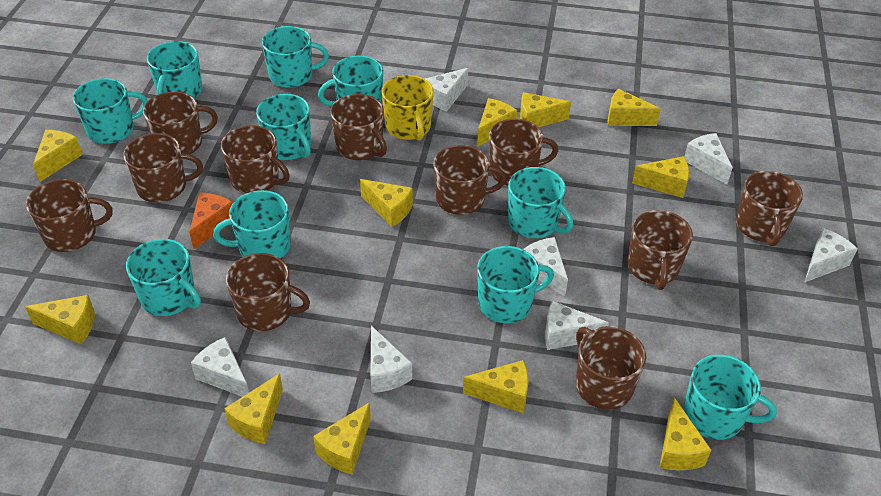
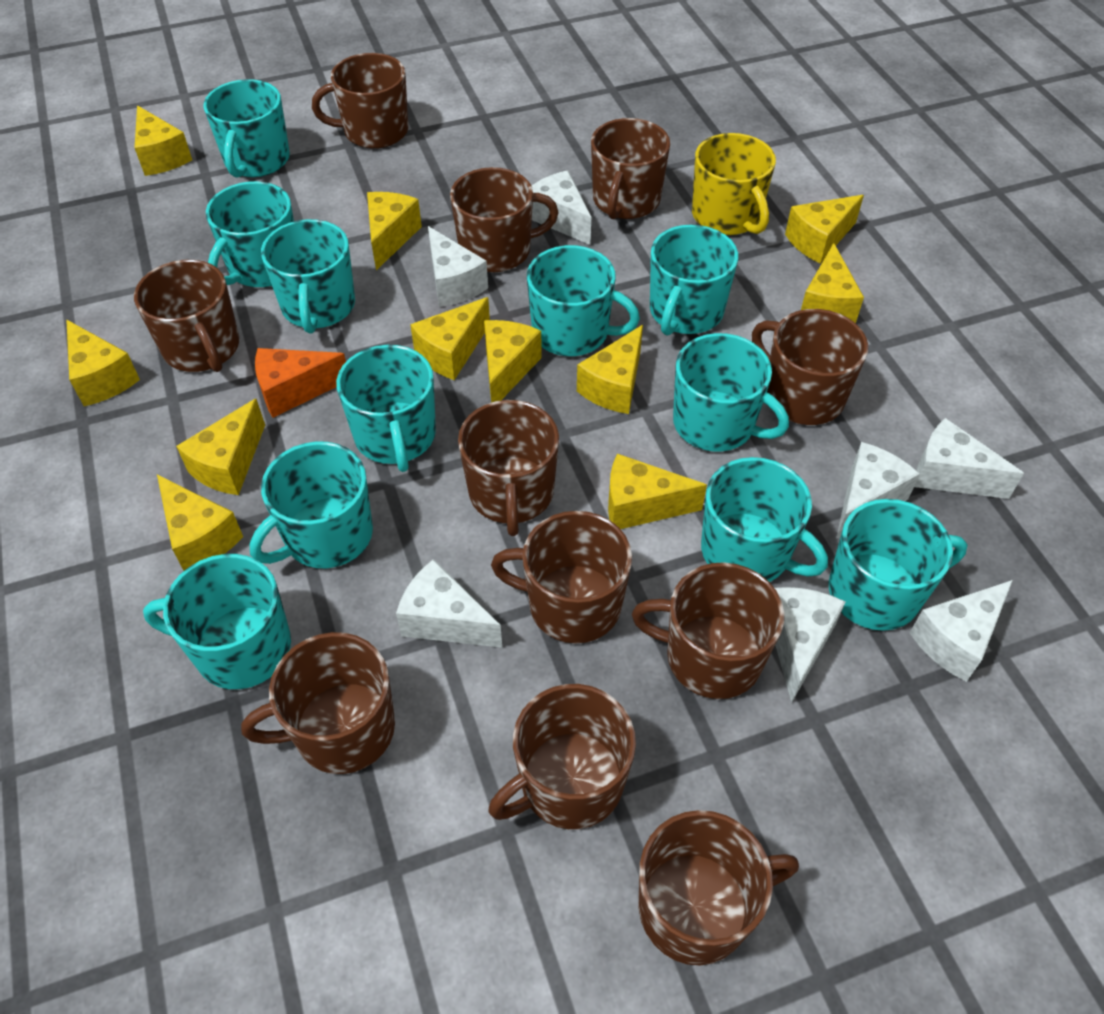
turquoise mug: [73,78,148,144] [126,239,201,316] [147,41,202,99] [213,190,291,259] [256,94,311,160] [262,26,329,88] [318,56,383,107] [477,246,554,323] [508,167,573,238] [684,355,777,440] = 10 -> [143,554,291,689] [204,79,290,178] [206,181,294,287] [250,441,373,568] [261,219,355,334] [336,345,436,472] [527,245,640,356] [650,225,738,336] [673,333,789,452] [701,457,828,582] [828,499,968,631] = 11

